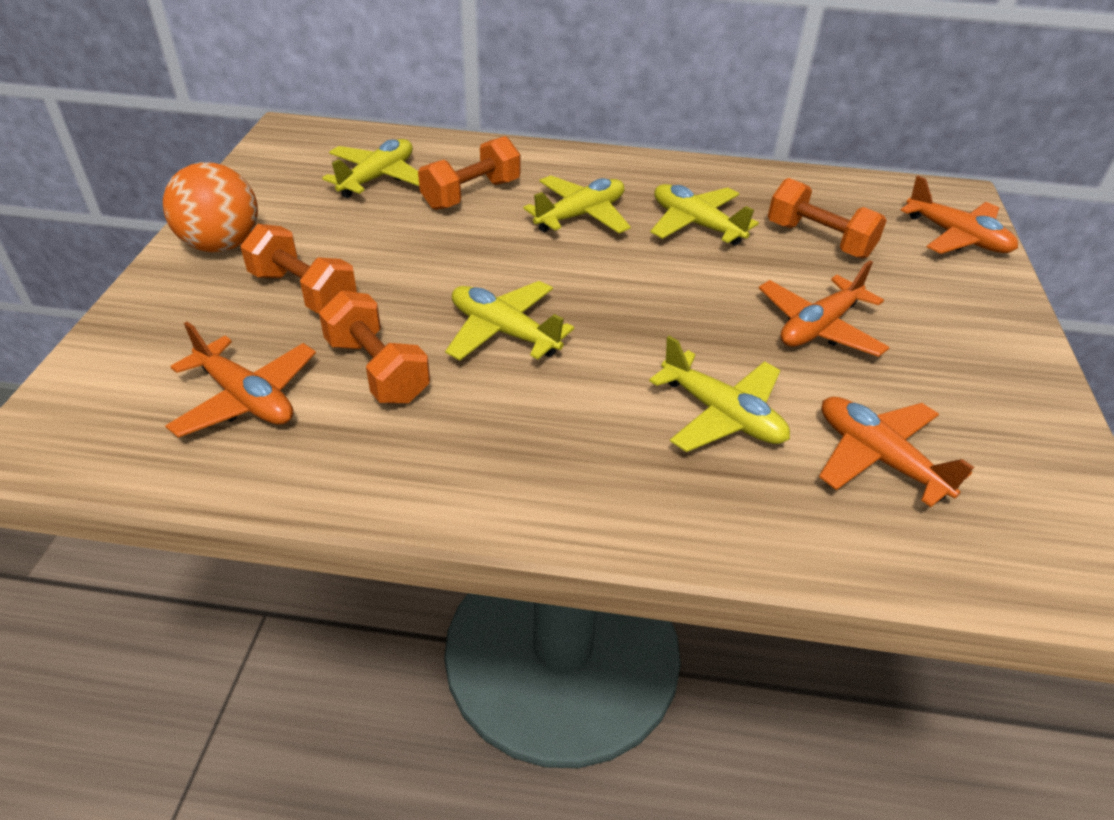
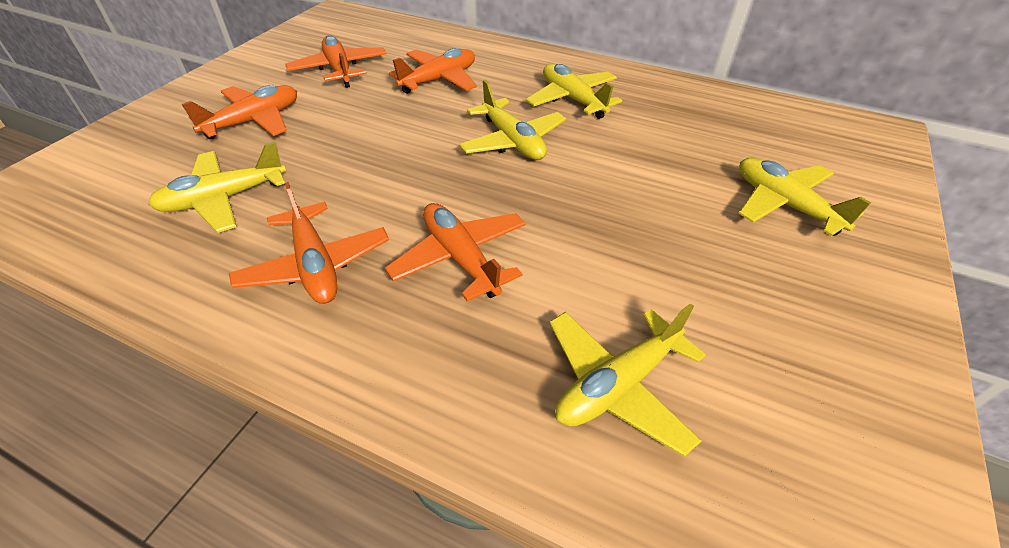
orange ball: [163,162,258,252] = 1 -> none = 0
orange dumbbell: [240,224,357,313] [319,290,430,403] [418,136,520,210] [768,178,887,259] = 4 -> none = 0
orange plane: [165,322,316,438] [759,260,890,357] [819,397,974,507] [900,176,1018,254] = 4 -> [182,85,297,139] [229,182,389,304] [285,36,387,88] [385,203,526,301] [389,48,477,94] = 5

